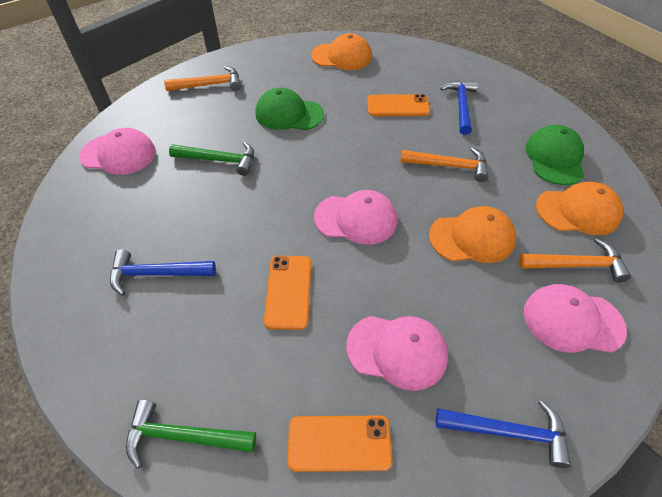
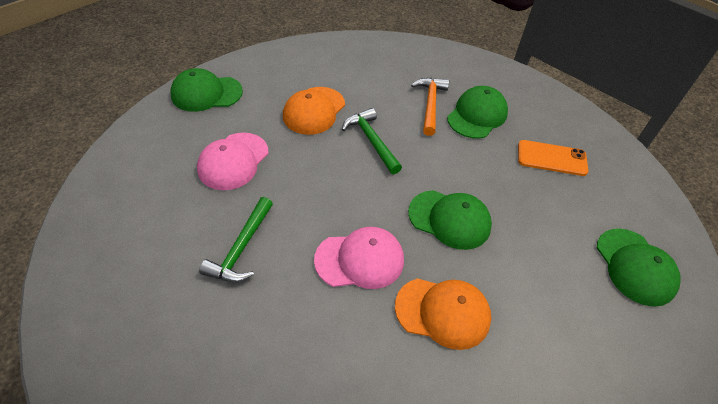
blue hammer: [110,249,216,296] [436,400,571,468] [440,80,478,135] = 3 -> none = 0
green cap: [255,88,324,130] [525,125,584,185] = 2 -> [170,68,243,112] [408,190,492,250] [447,86,508,138] [597,228,681,307] = 4
orange cap: [311,33,372,70] [429,206,516,263] [536,182,623,235] = 3 -> [283,87,345,135] [395,278,491,350] = 2
orange hammer: [164,66,241,91] [400,147,488,182] [519,238,631,282] = 3 -> [411,78,449,136] = 1
orange phone: [264,256,311,330] [287,416,392,472] [367,94,430,116] = 3 -> [518,140,588,176] = 1
pink cap: [79,128,156,175] [314,190,397,245] [346,316,448,391] [524,284,627,353] = 4 -> [197,133,268,190] [314,227,404,289] = 2

